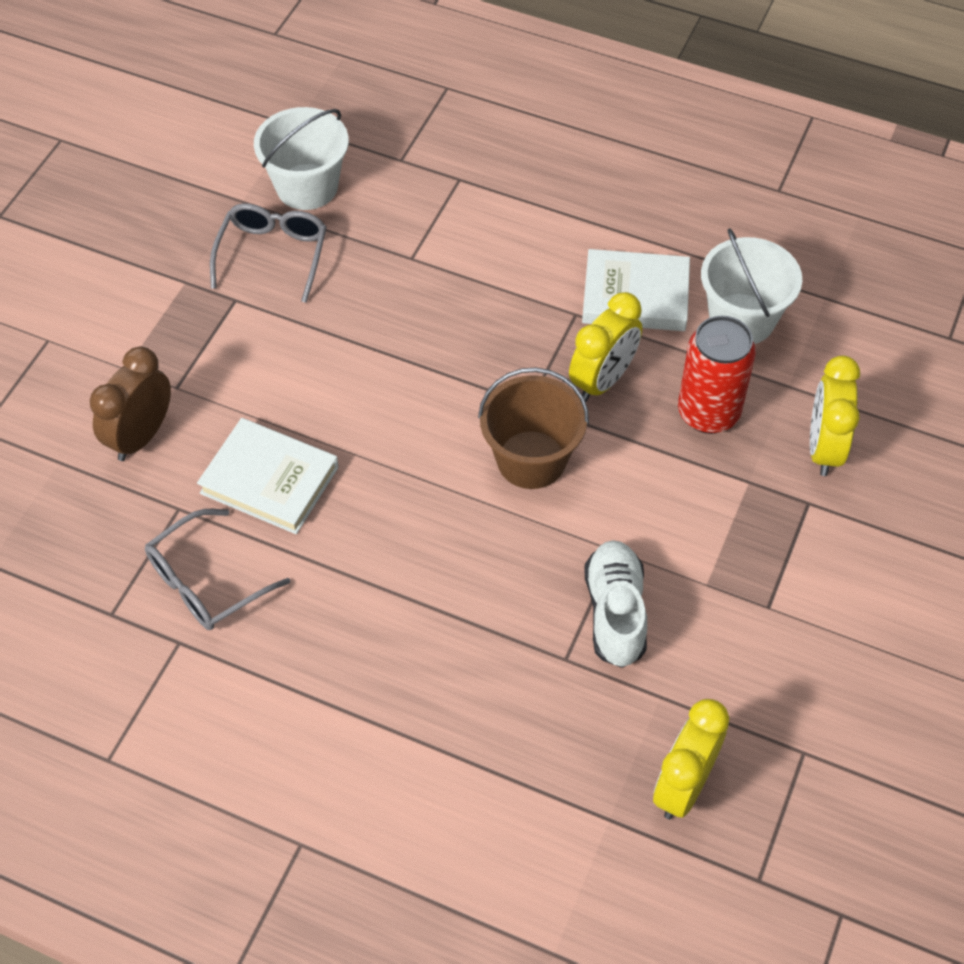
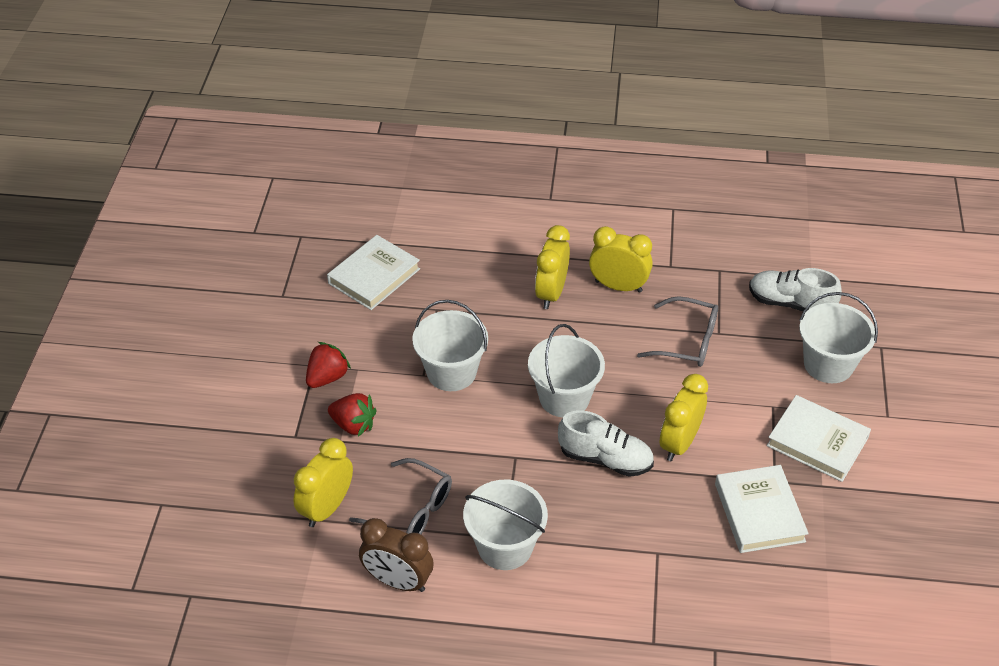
brown bucket: [478,368,589,489] = 1 -> none = 0
red can: [678,316,756,434] = 1 -> none = 0
red strawberry: none = 0 -> [306,342,351,388] [328,393,377,437] = 2
white book: [197,418,339,534] [582,249,690,331] = 2 -> [327,235,420,310] [715,465,809,553] [767,395,871,482] = 3
white bucket: [254,107,349,210] [701,228,802,344] = 2 -> [412,300,488,391] [463,480,548,570] [528,324,605,417] [799,292,878,383] = 4
white shoe: [584,540,647,668] = 1 -> [558,410,654,477] [749,268,842,311] = 2
yellow clock: [569,292,642,402] [653,699,729,819] [810,355,860,476] = 3 -> [293,438,353,527] [535,225,570,309] [589,226,653,293] [660,374,708,461] = 4

